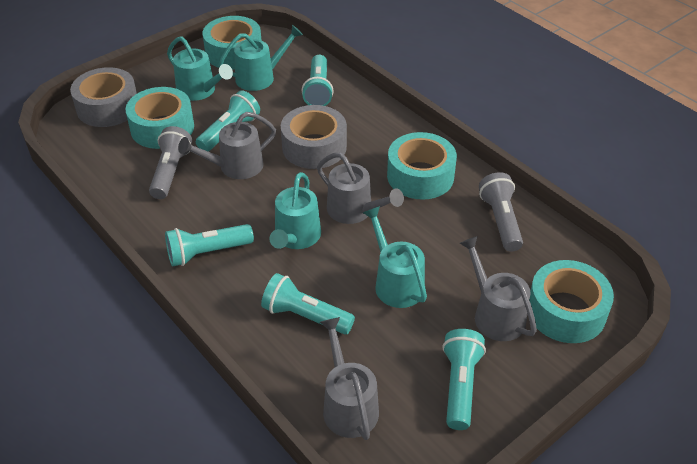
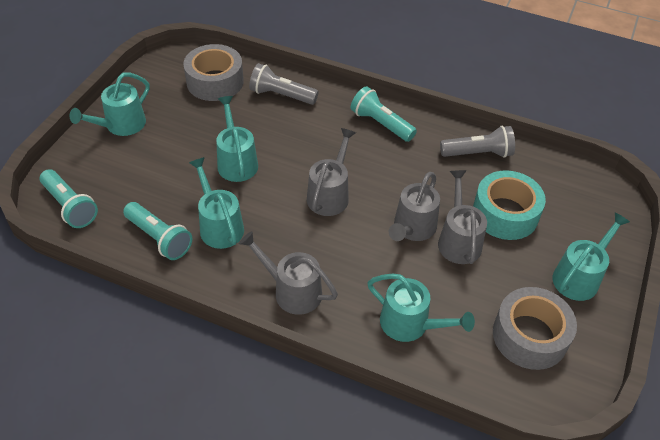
turquoise flashlight: [165,224,254,267] [196,90,260,152] [261,273,355,334] [302,55,333,106] [442,329,486,430] = 5 -> [40,169,98,228] [123,202,192,260] [351,86,417,142] = 3
turquoise tape: [126,87,194,149] [202,16,262,70] [387,132,457,200] [530,260,614,343] = 4 -> [473,171,546,240] = 1
turquoise watering can: [167,36,233,101] [218,25,303,91] [270,172,321,249] [363,206,427,308] = 4 -> [70,72,150,136] [189,157,244,249] [216,96,258,182] [367,274,475,342] [552,212,630,301] = 5

